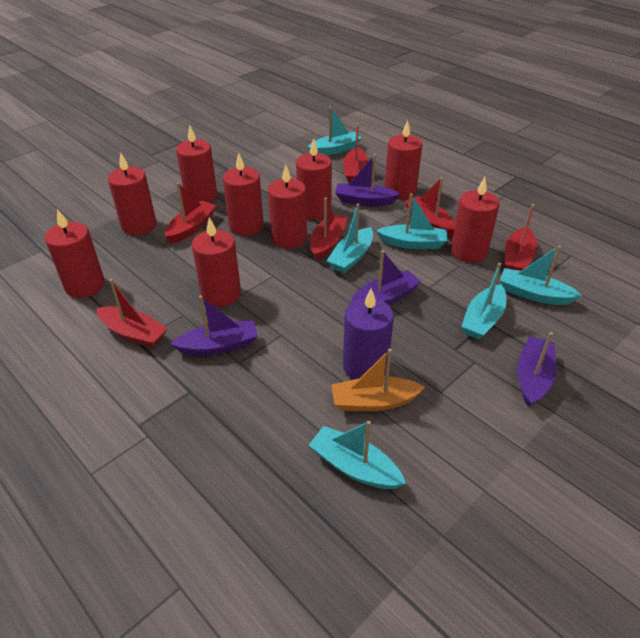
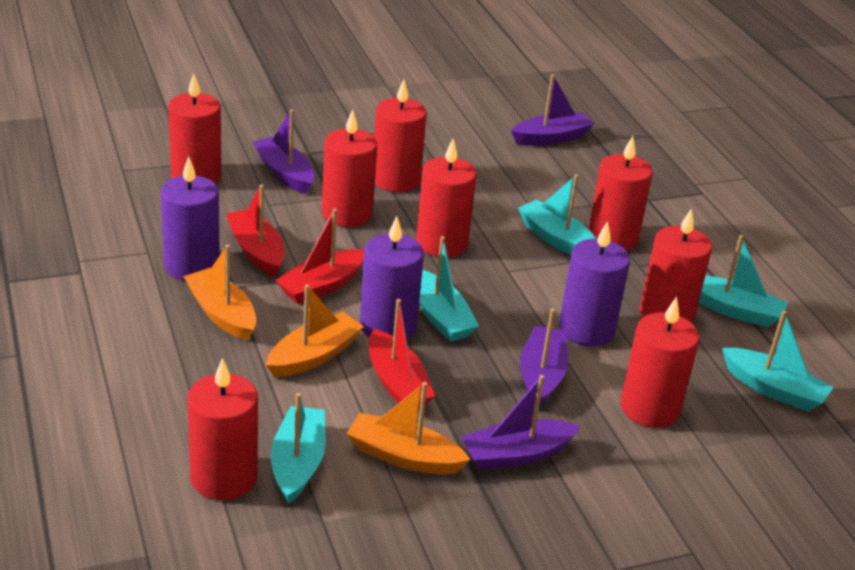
orange boat: [331,349,425,411] = 1 -> [183,245,256,341] [266,285,364,377] [346,382,471,475] = 3
purple candle: [343,288,394,380] = 1 -> [161,156,220,281] [360,216,424,339] [559,221,630,347] = 3
red boat: [97,279,168,348] [165,183,216,244] [310,197,347,261] [343,123,368,183] [404,177,455,237] [505,204,537,271] = 6 -> [226,184,284,277] [275,209,364,304] [369,299,435,408] = 3
red candle: [45,209,105,298] [108,152,157,235] [176,125,217,203] [192,217,241,307] [223,153,264,236] [268,165,307,249] [296,138,332,220] [384,120,422,199] [451,177,500,262] = 9 -> [168,73,222,184] [188,358,258,500] [322,109,377,227] [374,79,427,192] [416,139,477,257] [589,136,653,251] [621,296,699,428] [640,208,712,323] = 8
turquoise boat: [308,107,362,155] [309,421,406,489] [327,203,373,273] [376,193,447,249] [461,263,506,339] [500,245,582,305] = 6 -> [271,393,326,503] [419,236,479,342] [518,174,596,255] [699,235,788,327] [722,310,834,412] = 5

